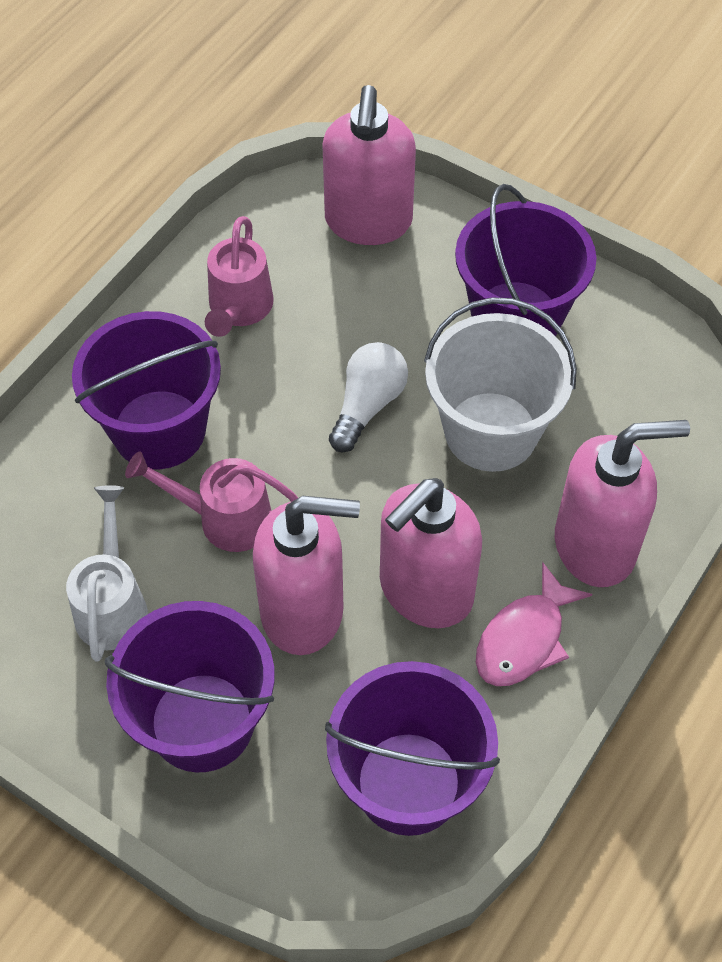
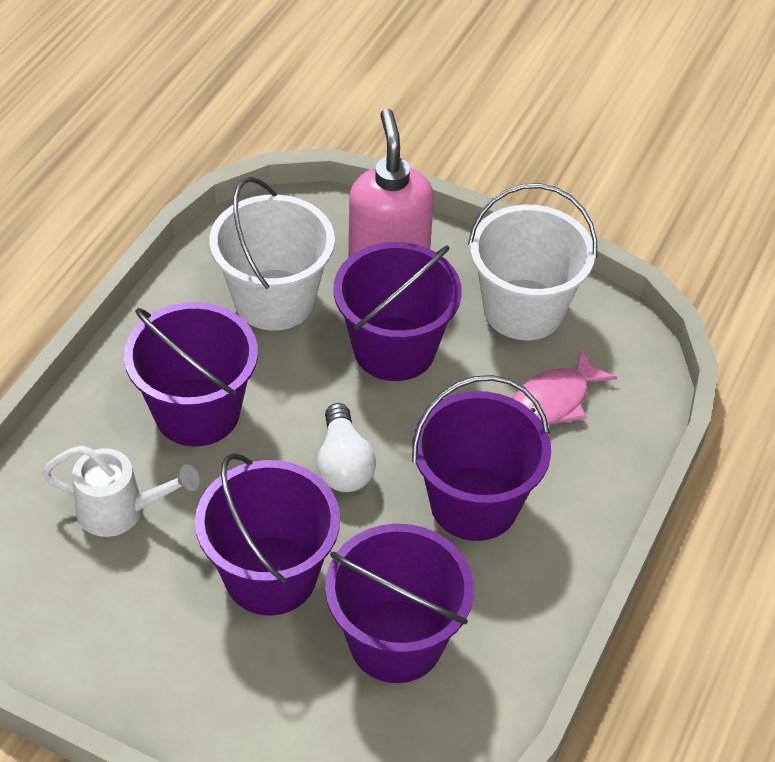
pink soap dispenser: [253,496,360,655] [322,85,416,245] [380,478,482,628] [555,420,690,587] = 4 -> [348,109,434,258] = 1
pink watering can: [125,451,298,552] [205,216,274,337] = 2 -> none = 0
purple bucket: [72,311,221,469] [105,601,274,772] [325,661,500,836] [455,184,596,336] = 4 -> [124,302,258,447] [195,453,340,616] [325,524,474,683] [334,242,462,381] [412,375,551,541] = 5
white bucket: [424,297,577,472] = 1 -> [209,177,335,331] [468,183,597,341] = 2

